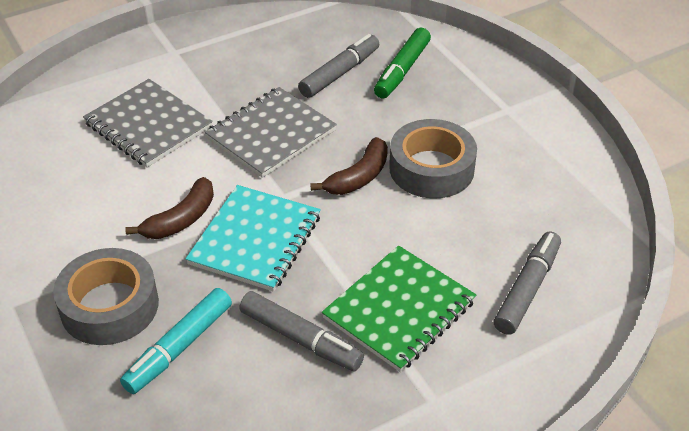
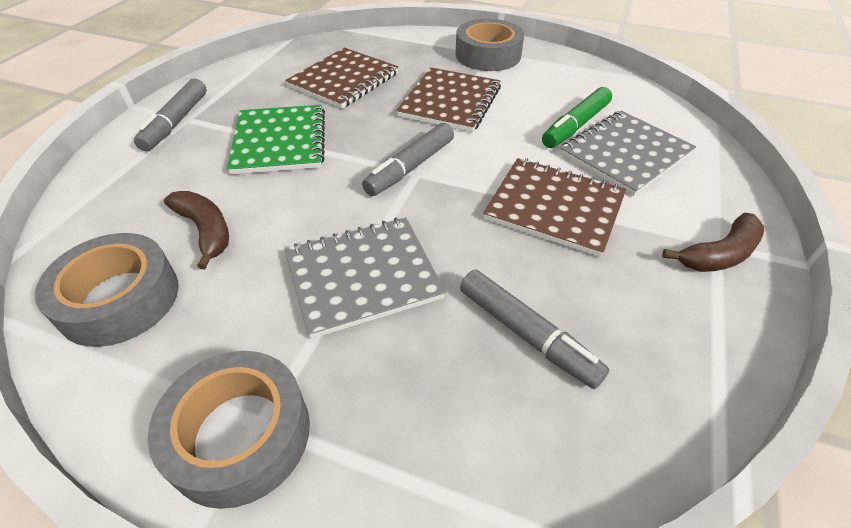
brown notebook: none = 0 -> [285,48,398,109] [396,68,501,132] [483,158,626,257] = 3
grey tape: [53,248,159,345] [389,119,477,198] = 2 -> [35,233,179,347] [148,351,310,509] [455,19,524,71] = 3
turquoise marker: [120,288,232,394] = 1 -> none = 0
turquoise notebook: [186,185,321,292] = 1 -> none = 0

